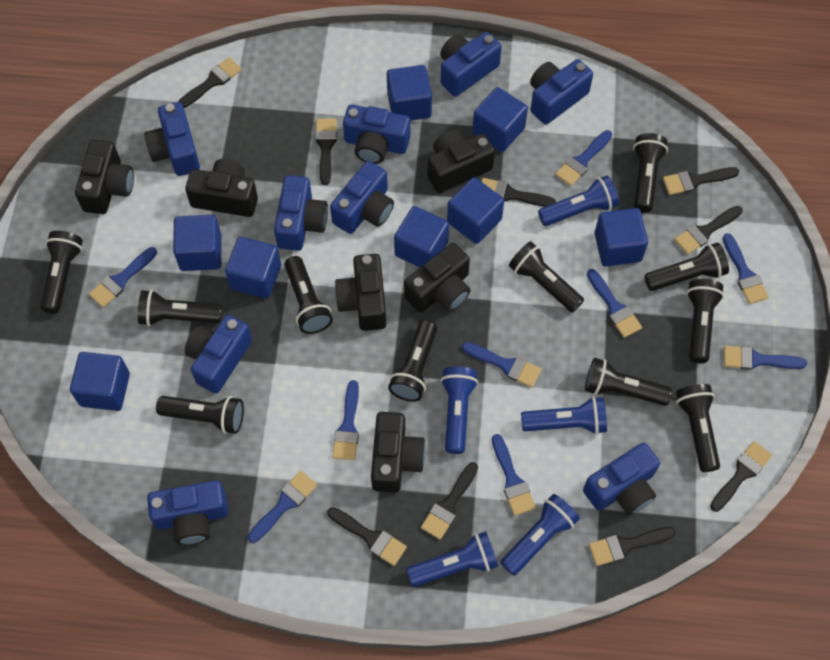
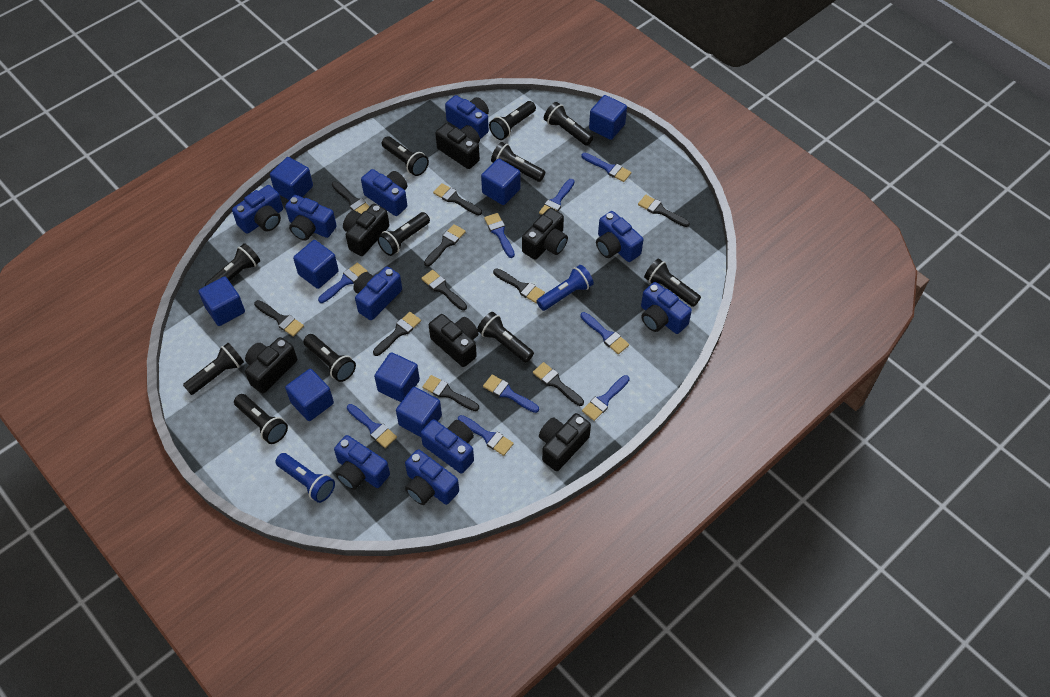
black brush: [178,57,242,108] [315,118,337,185] [327,507,407,566] [421,462,478,539] [481,178,556,207] [589,527,676,566] [663,167,740,195] [675,206,742,254] [710,441,772,512] = 9 -> [254,300,304,337] [332,181,370,214] [373,312,421,356] [421,270,467,311] [422,375,479,411] [424,224,466,267] [433,183,482,215] [493,269,545,303] [533,362,584,406] [638,195,690,227] = 10
blue camera: [144,102,200,176] [147,480,228,545] [185,315,252,394] [274,175,328,251] [330,161,394,234] [343,105,410,164] [440,32,502,97] [530,59,593,125] [583,443,660,516] = 9 -> [232,185,283,234] [285,195,337,241] [334,435,390,490] [353,267,402,320] [361,169,408,216] [405,449,459,505] [421,419,474,473] [445,95,489,139] [596,211,643,262] [641,282,692,334] = 10
blue flashlight: [406,531,498,587] [441,366,478,454] [501,494,580,576] [521,397,607,435] [538,175,619,226] = 5 -> [275,453,335,503] [536,265,594,311] = 2

